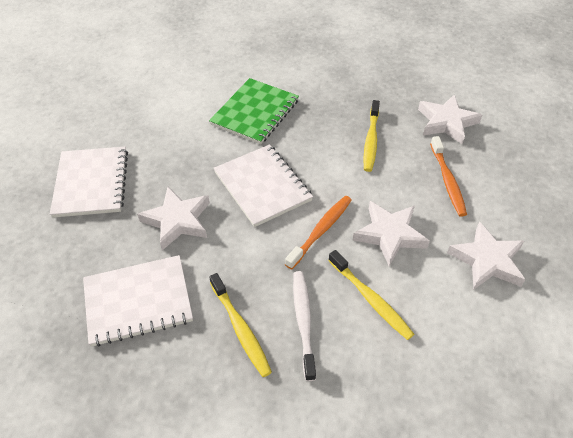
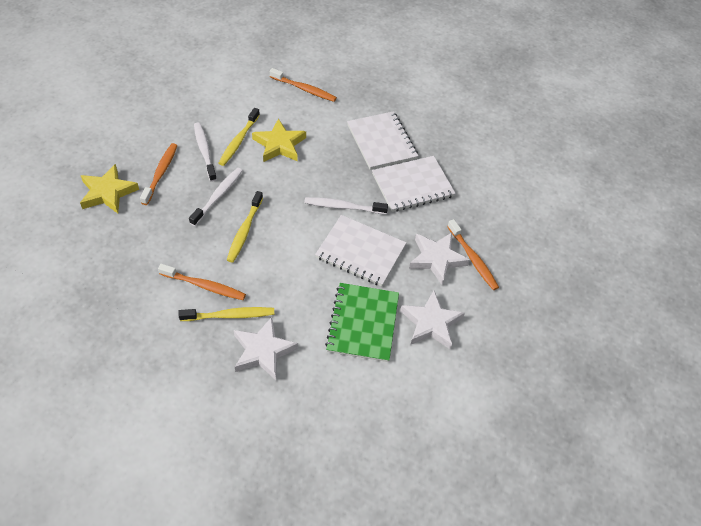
orange toothbrush: [285,196,352,270] [430,136,467,217] = 2 -> [140,143,178,205] [158,264,246,300] [270,68,337,102] [447,219,499,290] = 4
white star: [137,187,210,250] [352,201,430,266] [418,95,482,144] [447,221,526,290] = 4 -> [234,317,298,380] [400,291,465,349] [409,233,470,285] = 3
white toothbrush: [293,271,316,381] = 1 -> [189,168,243,226] [194,123,217,182] [304,197,388,214] = 3
yellow star: none = 0 -> [80,164,139,213] [252,118,306,162] = 2

